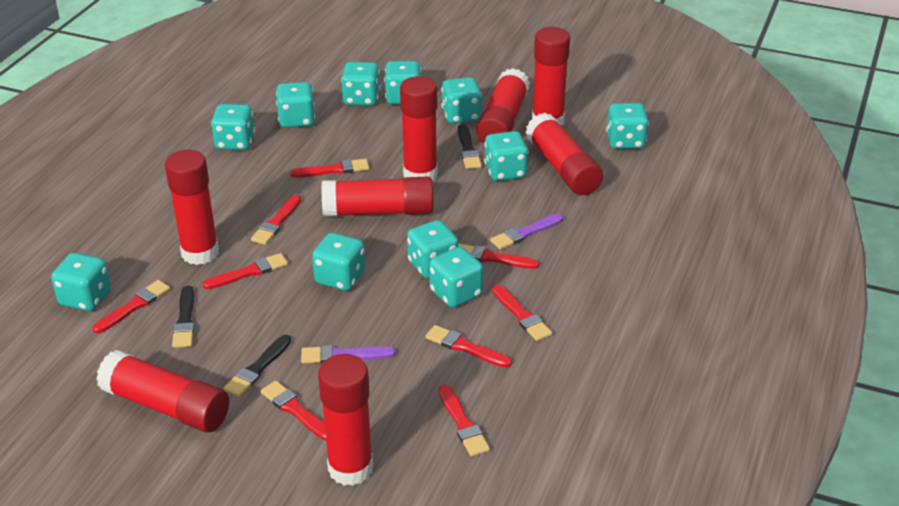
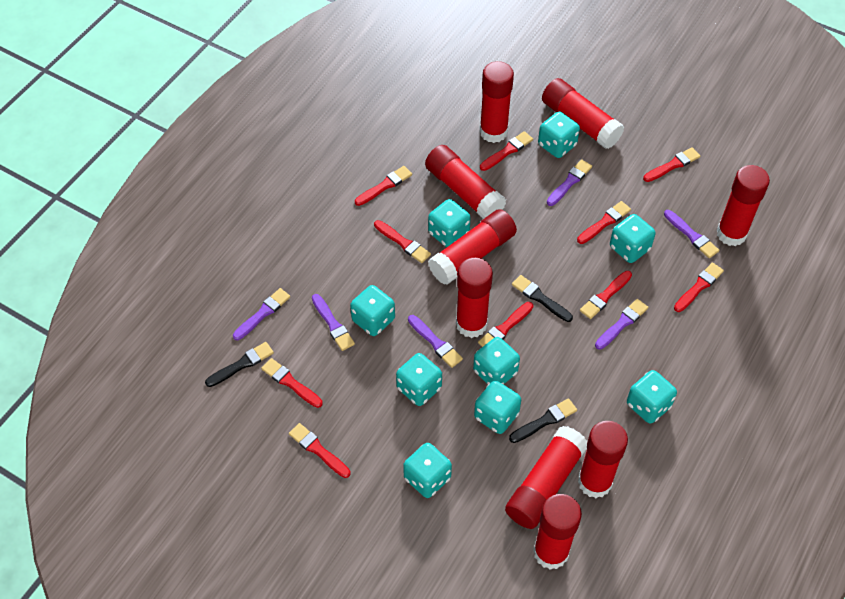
purple brush: [301,345,396,364] [490,214,563,250] = 2 -> [233,288,290,340] [312,294,355,351] [408,315,463,368] [547,159,592,206] [595,299,648,350] [664,210,719,258] = 6
red brush: [93,280,170,333] [203,253,288,289] [251,195,301,245] [261,381,326,440] [290,159,369,178] [425,325,512,368] [439,385,490,456] [459,244,539,269] [492,285,552,341] = 9 -> [261,358,323,408] [289,423,351,478] [355,166,412,206] [374,220,431,263] [478,302,533,347] [480,131,533,171] [577,201,631,244] [580,271,632,319] [643,147,700,182] [674,263,724,312] = 10
red glue stick: [96,350,229,432] [165,150,219,265] [318,354,373,486] [321,177,433,217] [400,76,437,181] [476,68,530,143] [526,113,603,195] [532,27,570,126] = 8 -> [425,145,506,219] [428,209,517,285] [456,258,493,338] [480,61,514,143] [505,426,588,529] [533,494,582,570] [542,78,624,149] [578,421,628,498] [717,165,770,246] = 9
turquoise dice: [51,253,111,311] [211,104,255,150] [276,82,315,128] [312,233,365,291] [341,62,380,106] [384,61,421,104] [407,220,459,278] [429,247,483,308] [441,77,482,124] [484,131,528,181] [606,103,649,149] = 11 -> [350,285,395,336] [396,353,442,406] [403,443,452,498] [428,199,471,247] [473,337,520,385] [474,380,521,434] [538,112,580,158] [610,214,656,263] [627,370,677,424] = 9

